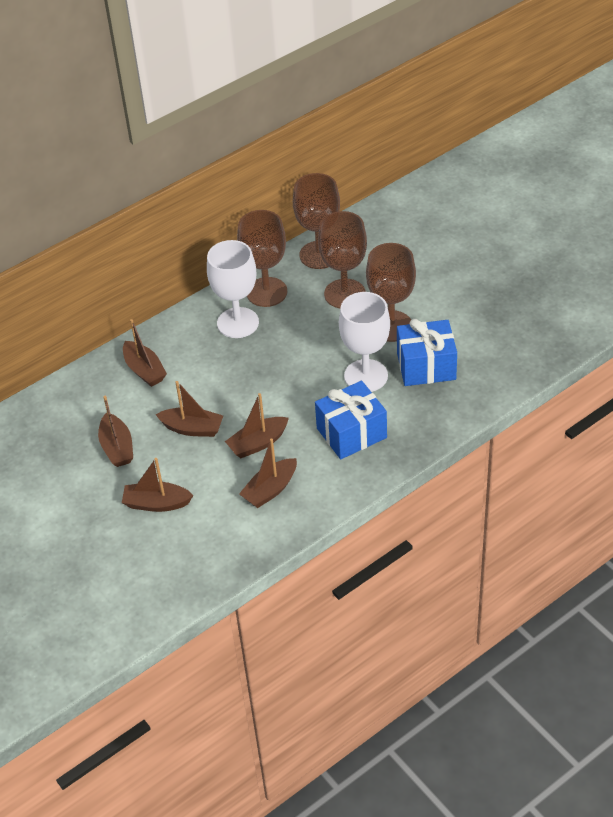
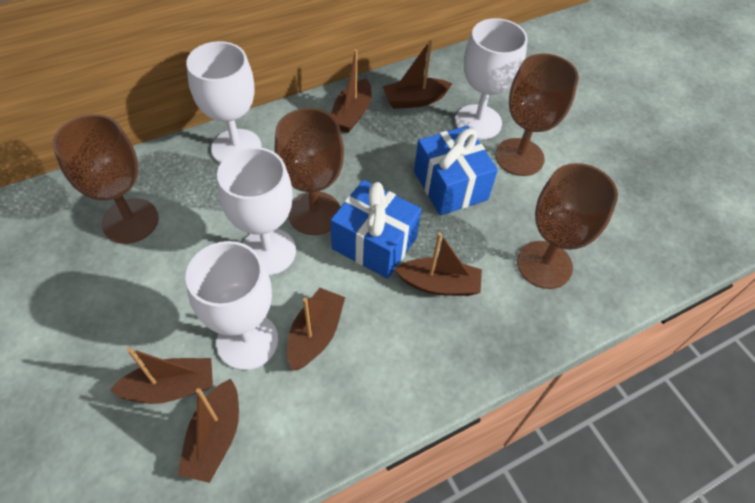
white goblet: [207,240,259,338] [339,292,390,392] = 2 -> [186,41,262,163] [186,241,278,370] [217,147,296,275] [455,18,528,140] = 4

